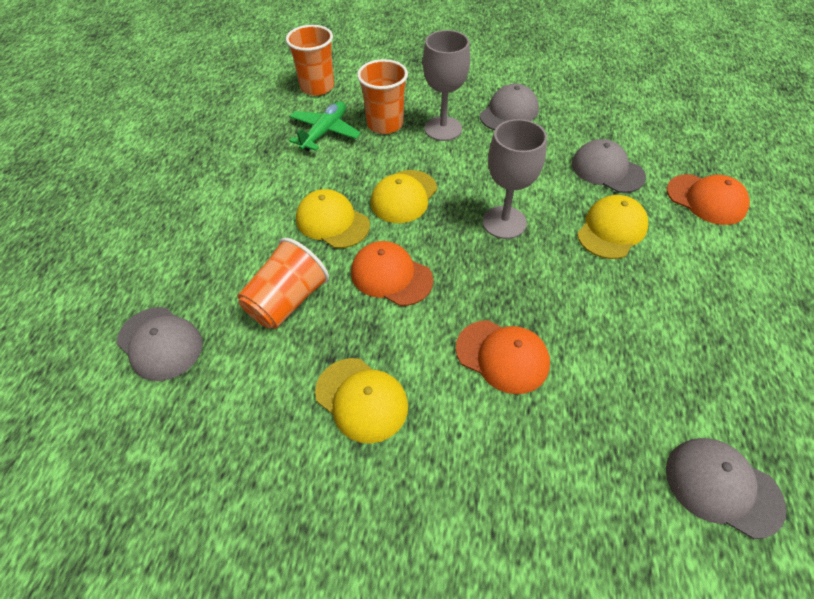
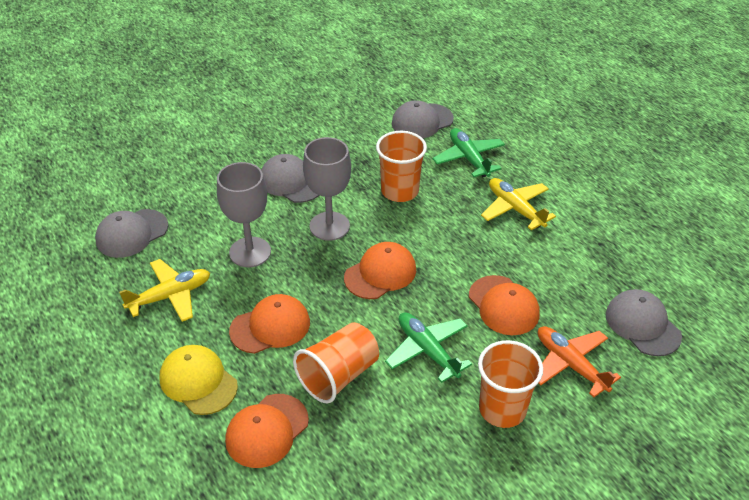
green plane: [289,102,361,151] = 1 -> [385,312,472,383] [433,128,505,177] = 2
orange cap: [351,241,433,306] [456,320,550,394] [667,174,750,225] = 3 -> [225,394,309,468] [229,294,310,354] [344,242,416,299] [469,275,540,335] = 4
orange plane: none = 0 -> [538,326,621,397] = 1
yellow cap: [296,189,370,248] [315,358,408,443] [371,170,437,223] [577,195,648,259] = 4 -> [160,345,238,415] = 1
yellow plane: none = 0 -> [119,259,210,322] [481,178,556,230] = 2

